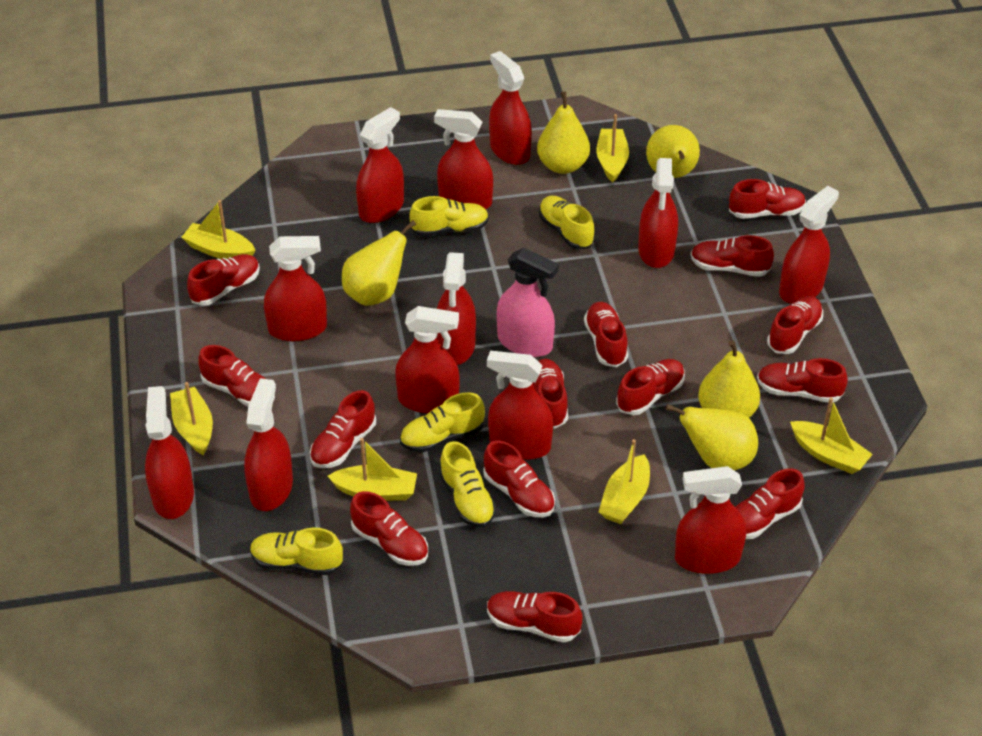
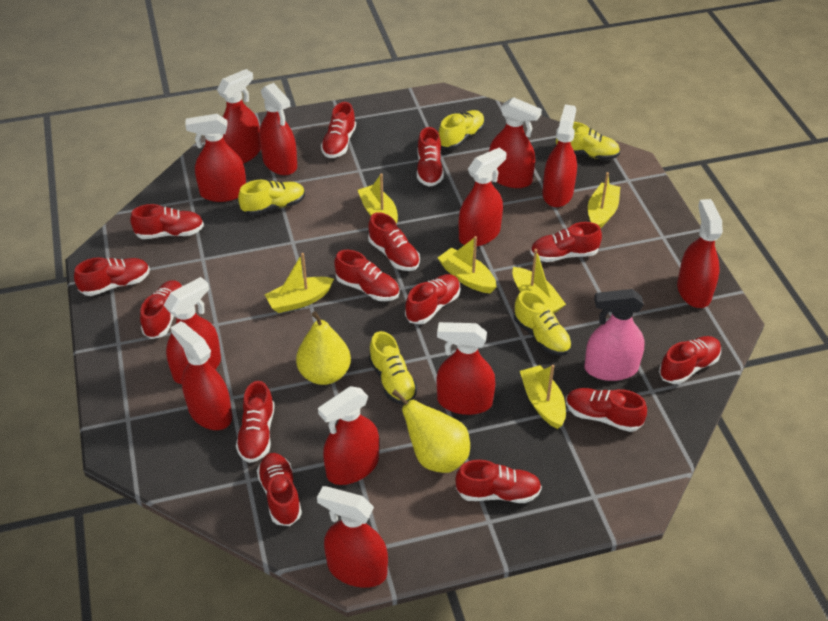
yellow pear: [342,220,416,306] [537,92,590,174] [646,125,700,178] [665,404,758,470] [698,340,760,418] = 5 -> [296,311,351,385] [392,389,470,473] = 2

